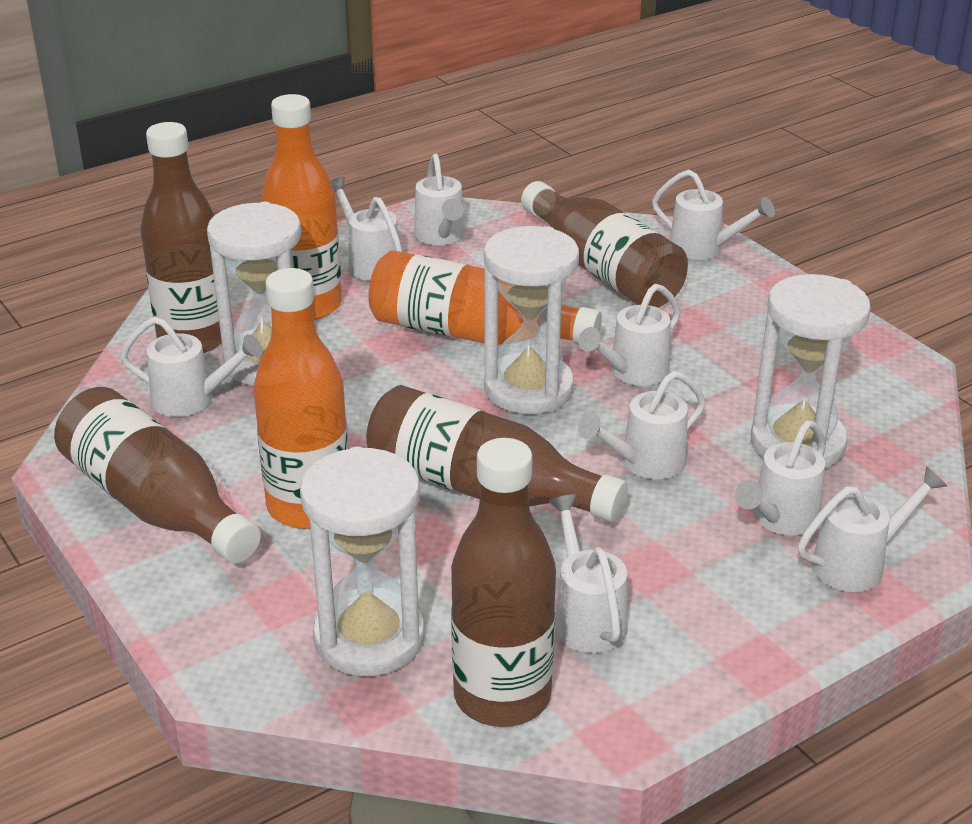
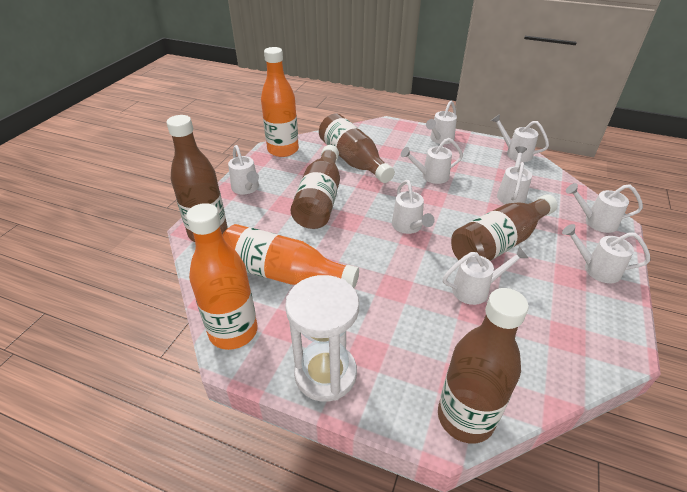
white hourglass: [207,202,301,386] [300,447,425,676] [484,226,579,414] [751,274,871,468] = 4 -> [285,275,359,402] = 1

